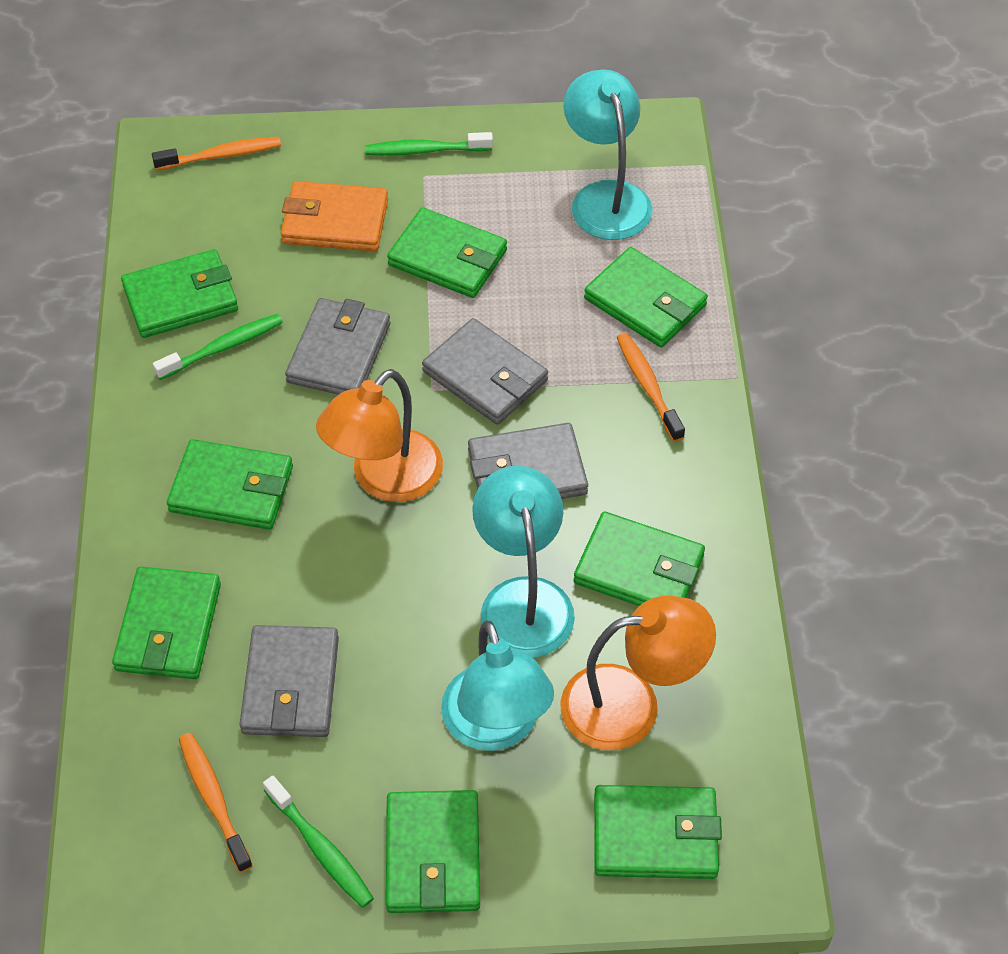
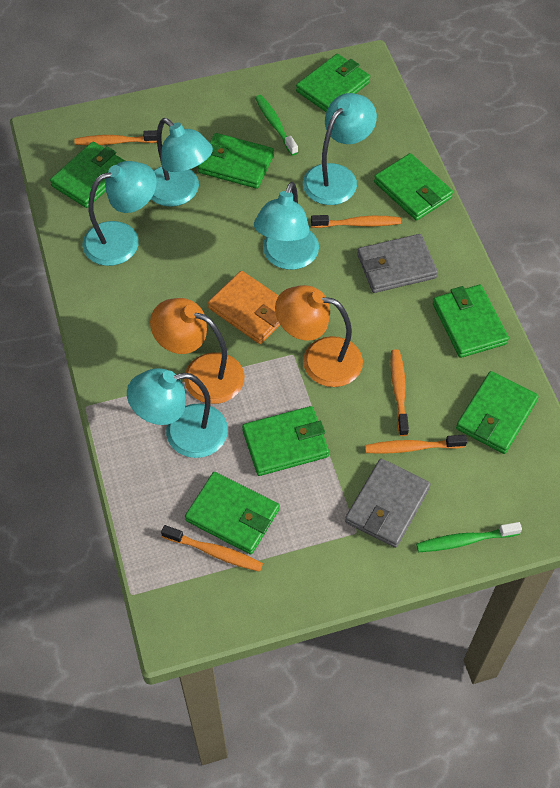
green toothbrush: [153,314,283,380] [263,775,374,908] [365,132,493,156] = 3 -> [255,95,298,156] [416,522,522,552] = 2
grey wallet: [240,625,339,737] [285,298,390,395] [422,318,548,425] [468,423,588,499] = 4 -> [345,459,431,548] [357,234,438,293] = 2
orange toothbrush: [152,137,281,170] [179,733,253,873] [617,333,685,442] = 3 -> [75,130,157,145] [161,525,263,572] [311,215,401,228] [365,435,467,454] [390,349,409,436] = 5
turquoise lamp: [441,621,554,751] [472,466,575,658] [563,70,652,240] = 3 -> [82,161,157,266] [127,368,228,458] [151,118,213,207] [254,182,319,270] [303,93,377,205] = 5

